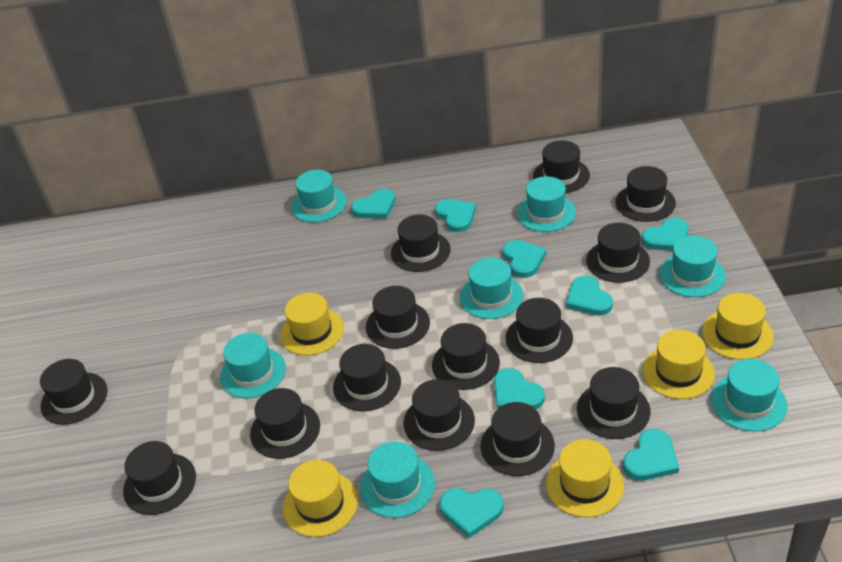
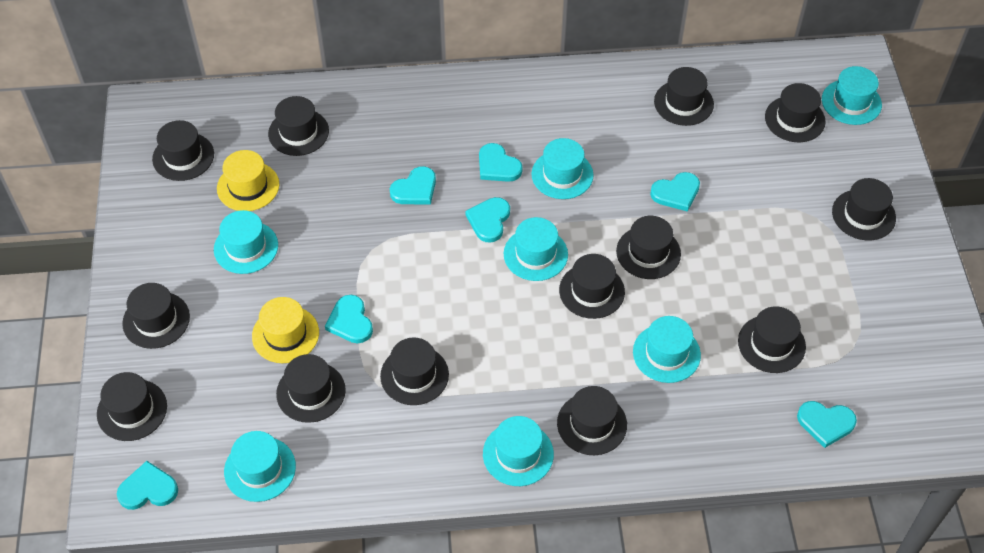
black hat: [40,359,108,425] [123,441,196,515] [250,388,320,459] [333,344,401,412] [366,286,430,349] [391,215,451,272] [404,379,475,451] [432,323,500,390] [480,402,555,476] [506,298,573,363] [533,141,590,193] [577,367,650,439] [586,223,650,283] [615,166,676,222] = 14 -> [97,372,167,441] [122,283,190,349] [152,120,214,181] [268,96,329,156] [276,354,346,423] [380,338,449,405] [557,386,627,455] [559,254,625,319] [616,216,681,279] [654,67,714,126] [738,306,806,373] [765,83,826,142] [832,178,896,241] = 13
turquoise heart: [351,189,395,219] [435,199,476,232] [439,488,504,538] [494,368,545,409] [503,240,546,278] [566,276,613,316] [623,429,679,481] [642,218,689,251] = 8 -> [117,461,178,510] [325,295,373,343] [390,166,436,205] [465,197,510,243] [479,143,523,182] [650,172,700,212] [797,401,857,448] = 7
yellow hat: [280,293,344,355] [283,460,358,537] [546,439,624,517] [642,330,715,399] [702,293,774,360] = 5 -> [217,150,279,211] [252,297,319,363] = 2

